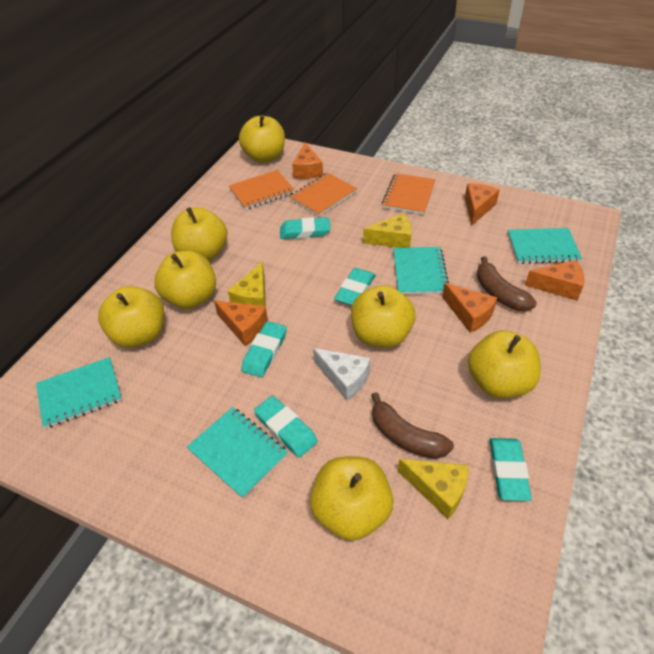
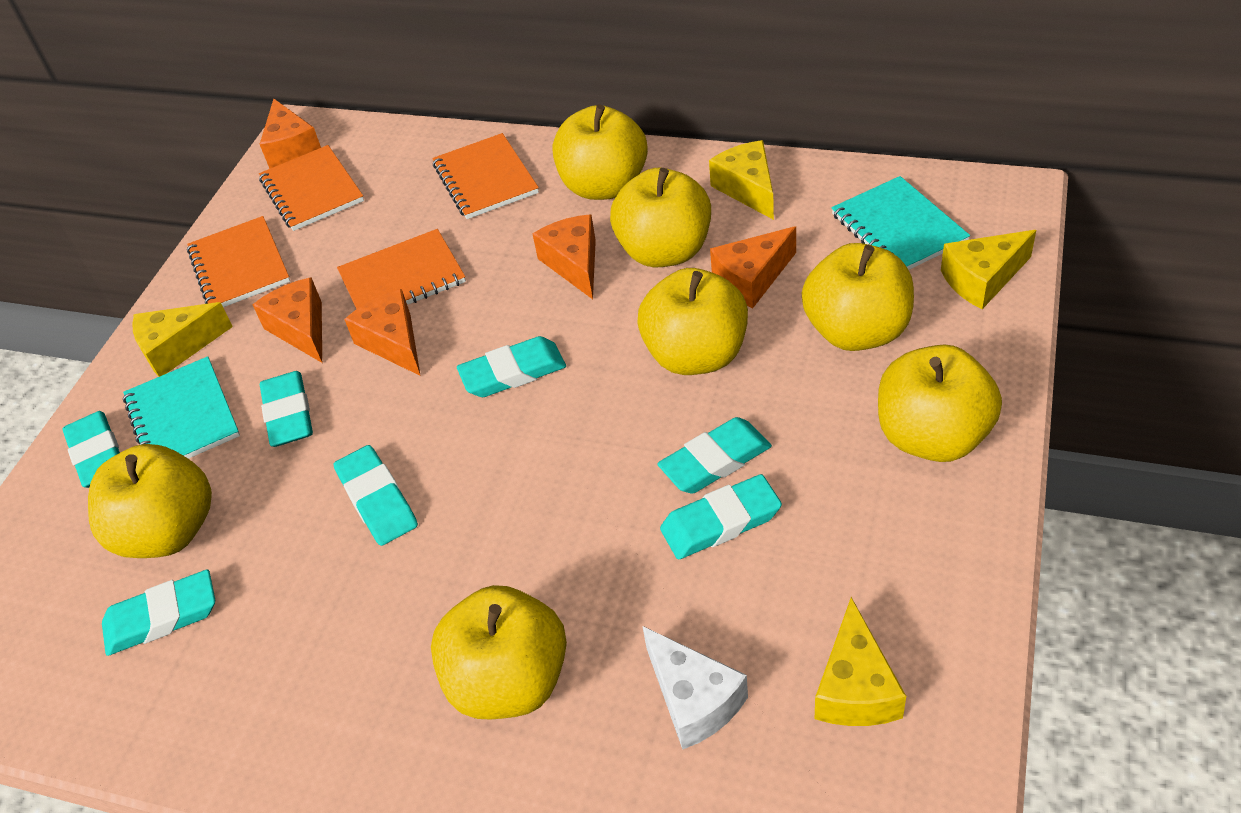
brown banana: [371,392,454,459] [477,256,537,311] = 2 -> none = 0
orange notebook: [229,170,295,210] [289,173,357,216] [382,173,436,215] = 3 -> [187,216,290,307] [259,145,364,231] [337,229,466,309] [432,133,539,219] = 4
turquoise eraser: [241,321,287,377] [254,395,318,457] [280,217,331,239] [334,268,376,306] [490,438,532,501] = 5 -> [63,411,120,488] [102,569,215,656] [260,371,313,447] [333,445,418,546] [457,336,566,397] [657,417,772,494] [660,474,782,559] = 7
turquoise notebook: [36,357,122,429] [187,407,288,499] [393,247,449,294] [508,228,582,264] = 4 -> [123,356,240,459] [831,176,970,270] = 2
yellow cheese: [228,262,266,306] [363,213,412,248] [398,459,469,519] = 3 -> [132,302,233,377] [709,140,774,220] [815,597,906,726] [941,230,1036,309] = 4

